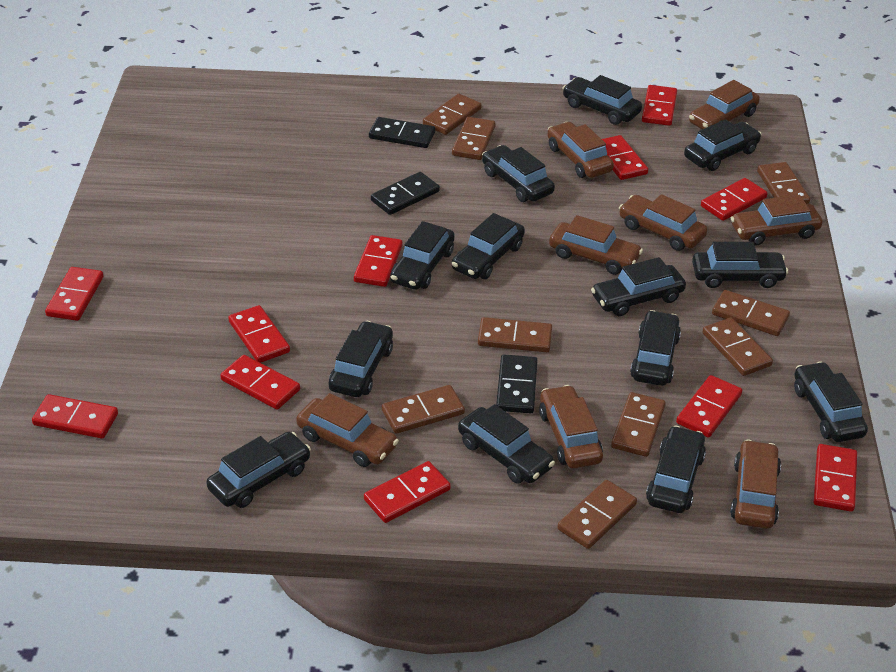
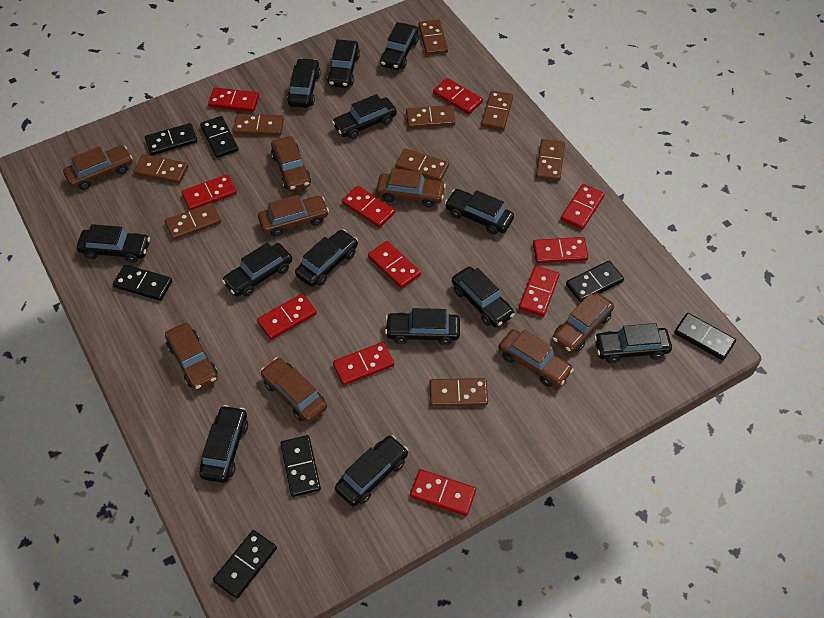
black domino: [369,117,435,148] [371,172,440,215] [496,355,538,413] = 3 -> [113,264,172,301] [145,123,198,155] [200,116,239,158] [213,530,277,598] [280,435,321,497] [566,261,624,303] [674,313,736,360] = 7

